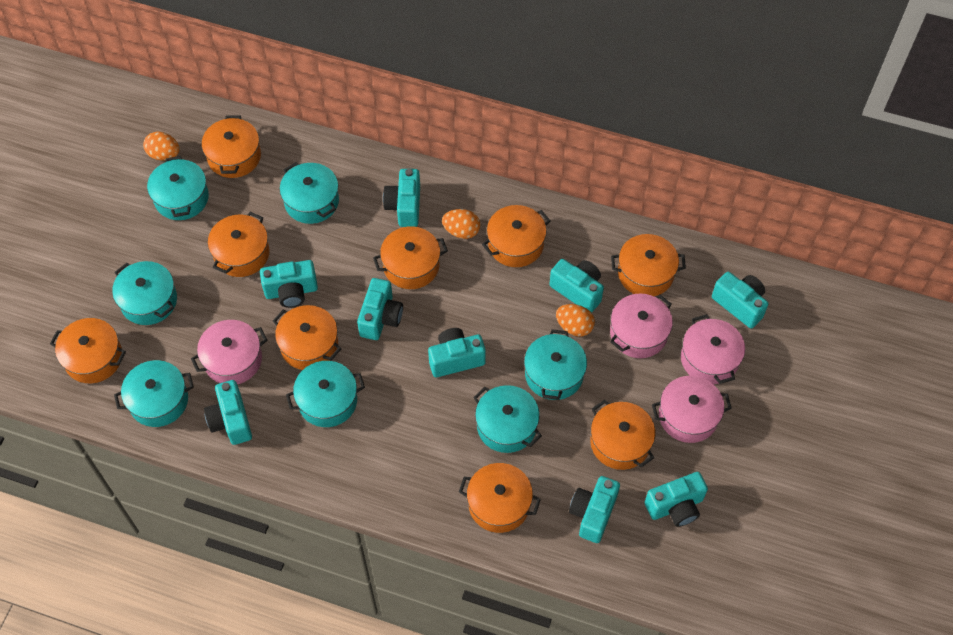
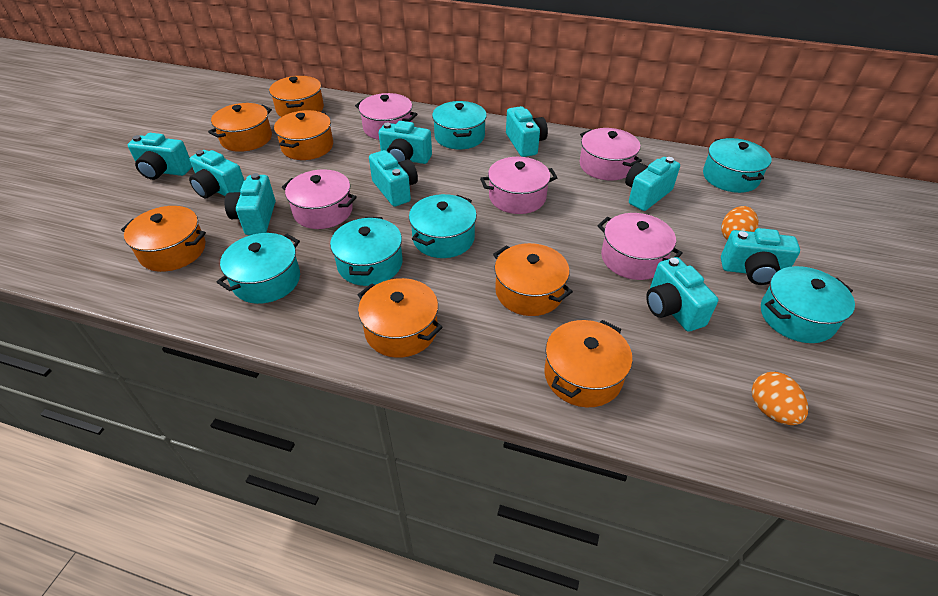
orange egg: [143,132,180,161] [442,209,480,239] [556,304,595,337] = 3 -> [722,206,758,240] [752,372,808,425] = 2
orange pot: [50,318,126,383] [202,115,261,178] [208,212,270,277] [273,305,341,370] [373,226,448,289] [459,463,541,533] [482,205,550,267] [590,400,655,470] [611,234,686,296] = 9 -> [121,206,206,272] [208,103,272,152] [269,76,324,117] [274,110,333,160] [358,278,443,358] [493,243,573,316] [544,320,633,407] = 7
pink pot: [191,320,267,384] [610,294,673,358] [652,376,732,443] [681,314,745,384] = 4 -> [282,169,357,229] [355,93,417,140] [480,157,557,214] [580,128,642,181] [597,213,683,280] = 5
turquoise pot: [112,261,177,325] [114,360,194,427] [147,156,209,220] [280,162,339,224] [286,361,365,427] [473,385,542,453] [524,329,587,400] = 7 -> [217,233,300,304] [330,217,403,286] [409,194,477,258] [432,101,487,149] [703,138,772,193] [761,266,855,343] = 6

